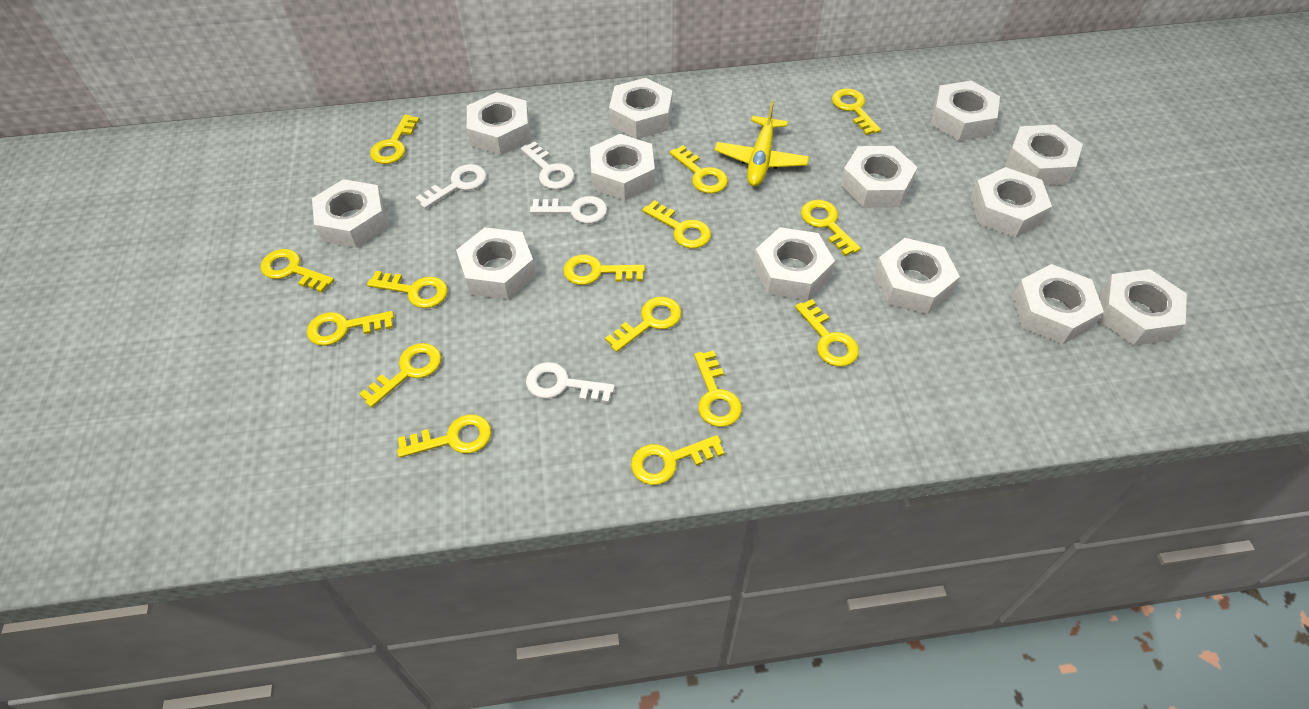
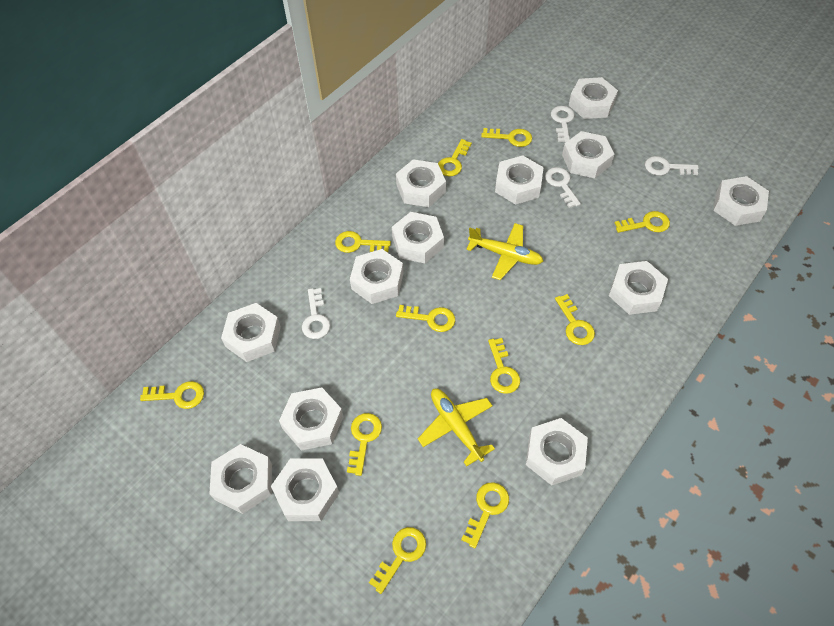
yellow key: [260,249,334,293] [307,311,394,346] [359,343,441,408] [367,271,448,308] [370,114,420,164] [397,414,491,458] [563,255,645,285] [605,297,682,352] [631,435,724,485] [642,200,711,249] [669,145,728,194] [694,351,742,427] [795,299,859,367] [801,200,861,256] [832,88,881,135] = 15 -> [140,381,204,409] [335,231,391,253] [347,413,382,476] [369,527,426,594] [396,305,455,332] [438,139,472,176] [461,482,509,548] [481,128,532,147] [488,338,520,394] [555,294,595,345] [615,211,670,233] = 11
yellow plane: [714,101,809,186] = 1 -> [418,389,495,466] [466,223,543,280] = 2

